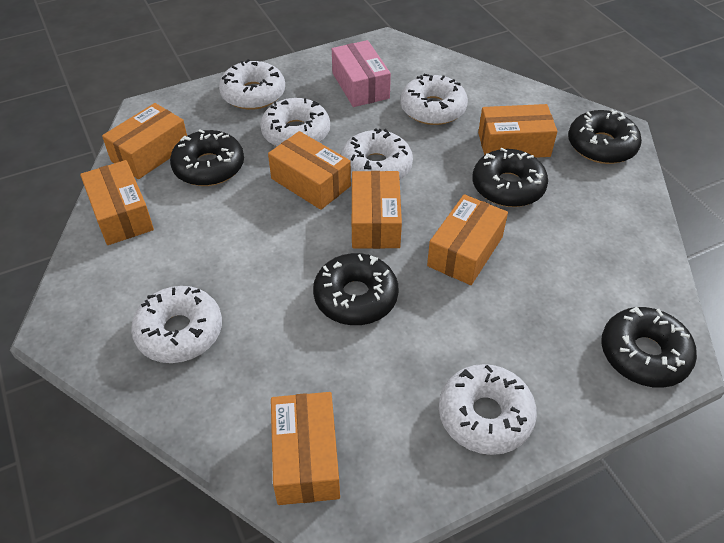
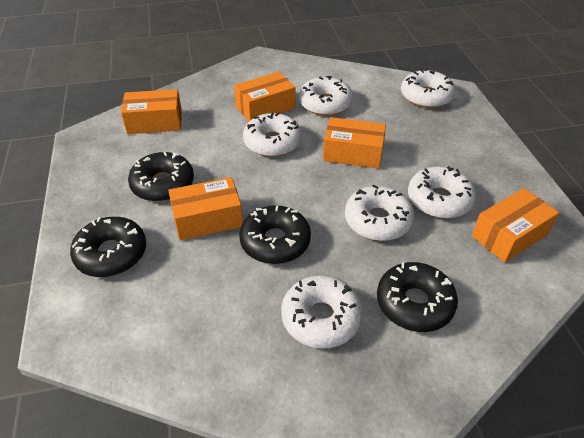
black donut: [170,129,244,186] [313,253,399,325] [472,148,548,207] [568,109,642,164] [601,307,697,388] = 5 -> [70,217,146,277] [128,152,194,202] [239,205,311,264] [377,262,458,332] = 4
orange box: [80,160,154,245] [102,103,187,179] [268,131,351,210] [271,392,340,505] [352,171,402,249] [427,194,508,285] [478,104,557,158] = 7 -> [121,89,182,134] [168,177,243,240] [234,72,295,121] [323,117,386,168] [472,188,559,263] = 5
pink box: [332,40,391,107] = 1 -> none = 0

